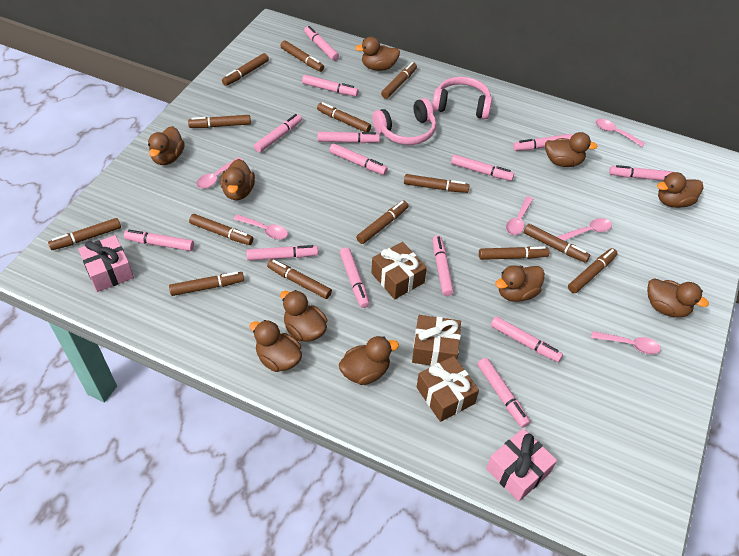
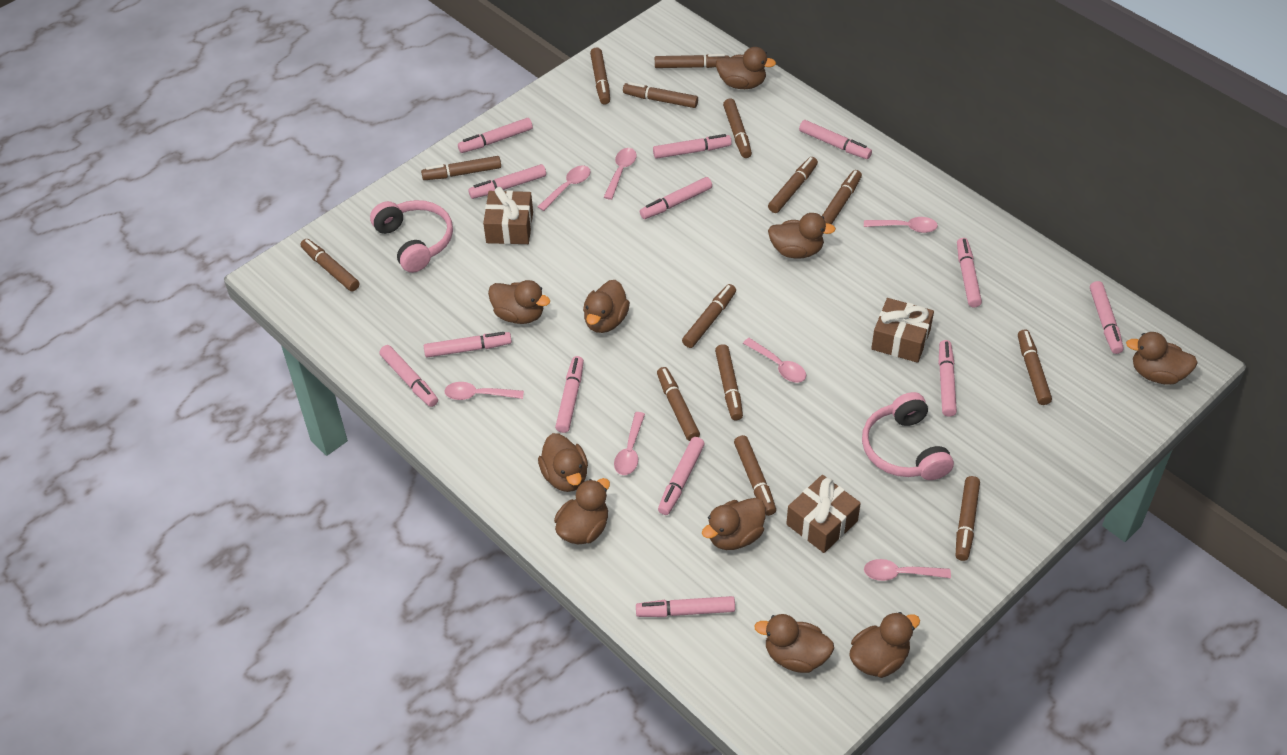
pink gift: [78,235,134,292] [486,428,557,502] = 2 -> none = 0
pink marker: [124,230,194,251] [246,245,318,261] [254,114,302,152] [302,75,359,96] [304,26,339,61] [318,132,380,143] [329,143,388,175] [340,247,370,308] [433,235,454,296] [451,154,514,181] [478,358,530,428] [491,316,563,362] [513,134,573,151] [609,165,674,181] = 14 -> [379,345,438,407] [424,332,512,358] [458,118,533,153] [468,164,546,199] [555,356,584,433] [636,596,735,617] [640,177,712,219] [653,134,732,159] [658,437,705,515] [799,120,872,159] [939,340,957,417] [957,238,982,308] [1090,281,1124,354] = 13
pink spoon: [196,157,242,188] [233,214,288,240] [506,196,533,235] [557,218,612,241] [591,331,661,354] [596,119,645,147] = 6 -> [444,382,524,400] [538,166,591,211] [604,148,637,200] [614,412,645,475] [743,338,806,383] [864,217,938,233] [864,559,951,581] = 7

